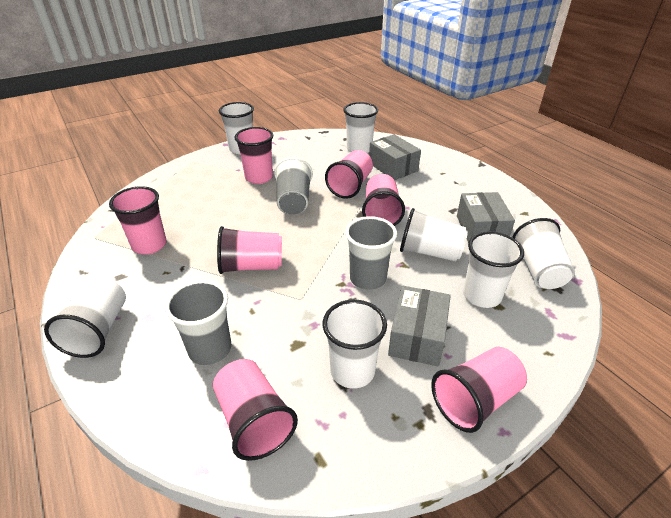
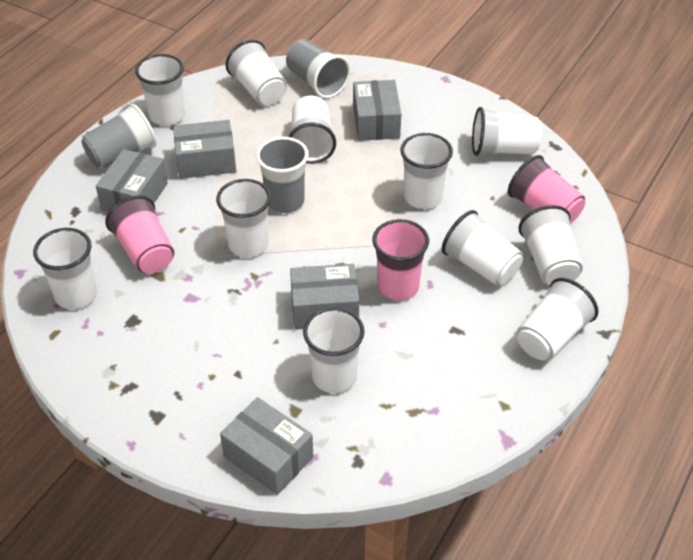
grey box: [369,134,421,180] [388,286,451,366] [457,192,515,243] = 3 -> [96,149,168,212] [173,120,236,179] [220,397,313,495] [290,264,359,330] [353,80,401,141] = 5
pink cup: [109,186,167,255] [213,359,298,461] [217,226,282,274] [235,127,273,184] [325,150,373,199] [362,174,405,226] [431,347,527,433] = 7 -> [105,195,175,274] [372,219,429,300] [508,155,585,224] = 3
white cup: [44,277,126,358] [219,102,254,154] [323,300,387,389] [343,102,378,153] [400,208,468,262] [463,231,524,308] [513,218,575,289] = 7 -> [33,228,97,309] [135,54,185,126] [216,179,271,258] [226,40,287,106] [289,96,336,164] [303,307,365,393] [400,133,453,209] [442,210,523,286] [472,107,542,156] [516,278,599,361] [518,205,583,285] = 11

